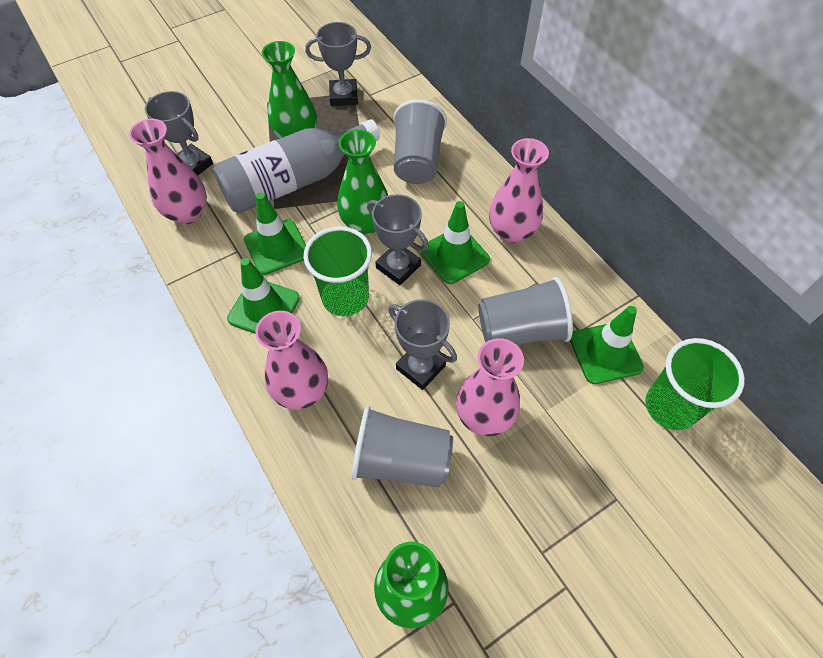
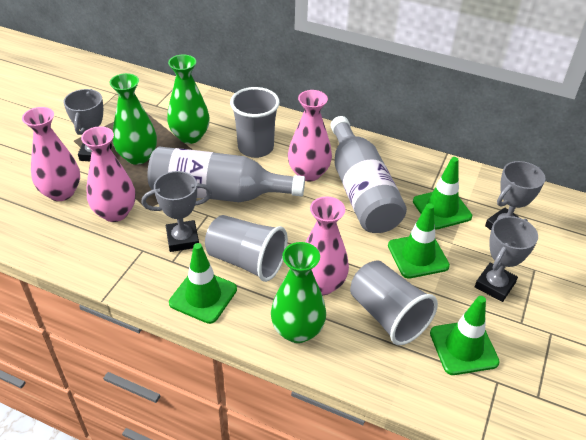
green cup: [303,226,372,316] [645,338,745,431] = 2 -> none = 0
grey bottle: [213,119,380,213] = 1 -> [147,147,305,202] [331,116,407,233] = 2

